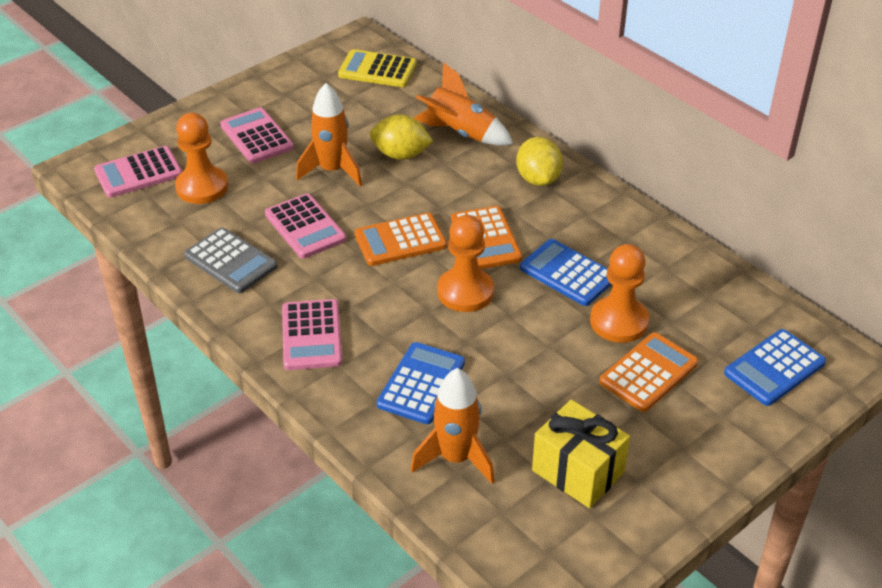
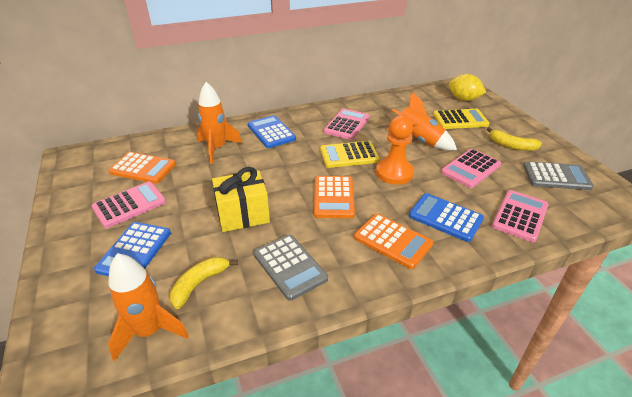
grey calculator: [184,227,277,293] = 1 -> [254,235,328,301] [523,161,594,190] = 2
orange pawn: [175,113,228,204] [437,215,494,312] [590,244,649,343] = 3 -> [376,115,414,185] = 1
yellow banana: none = 0 -> [170,257,238,309] [487,127,542,151] = 2
yellow calculator: [338,49,417,87] = 1 -> [320,141,380,168] [433,109,489,129] = 2
yellow lemon: [370,114,433,160] [516,137,563,186] = 2 -> [449,74,486,101] = 1

